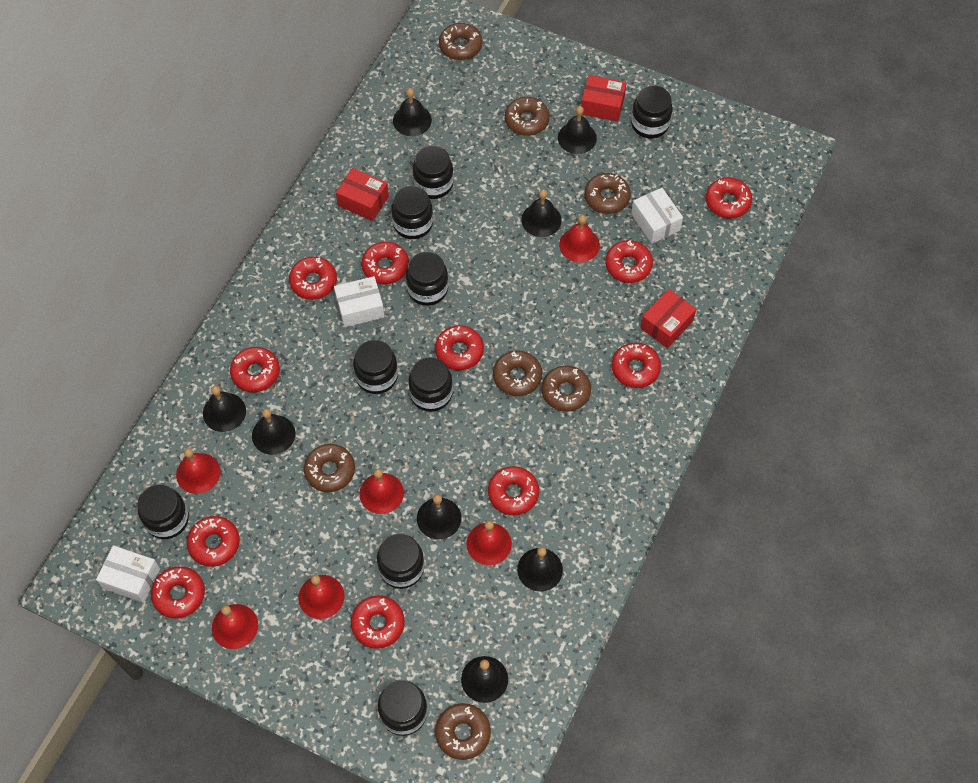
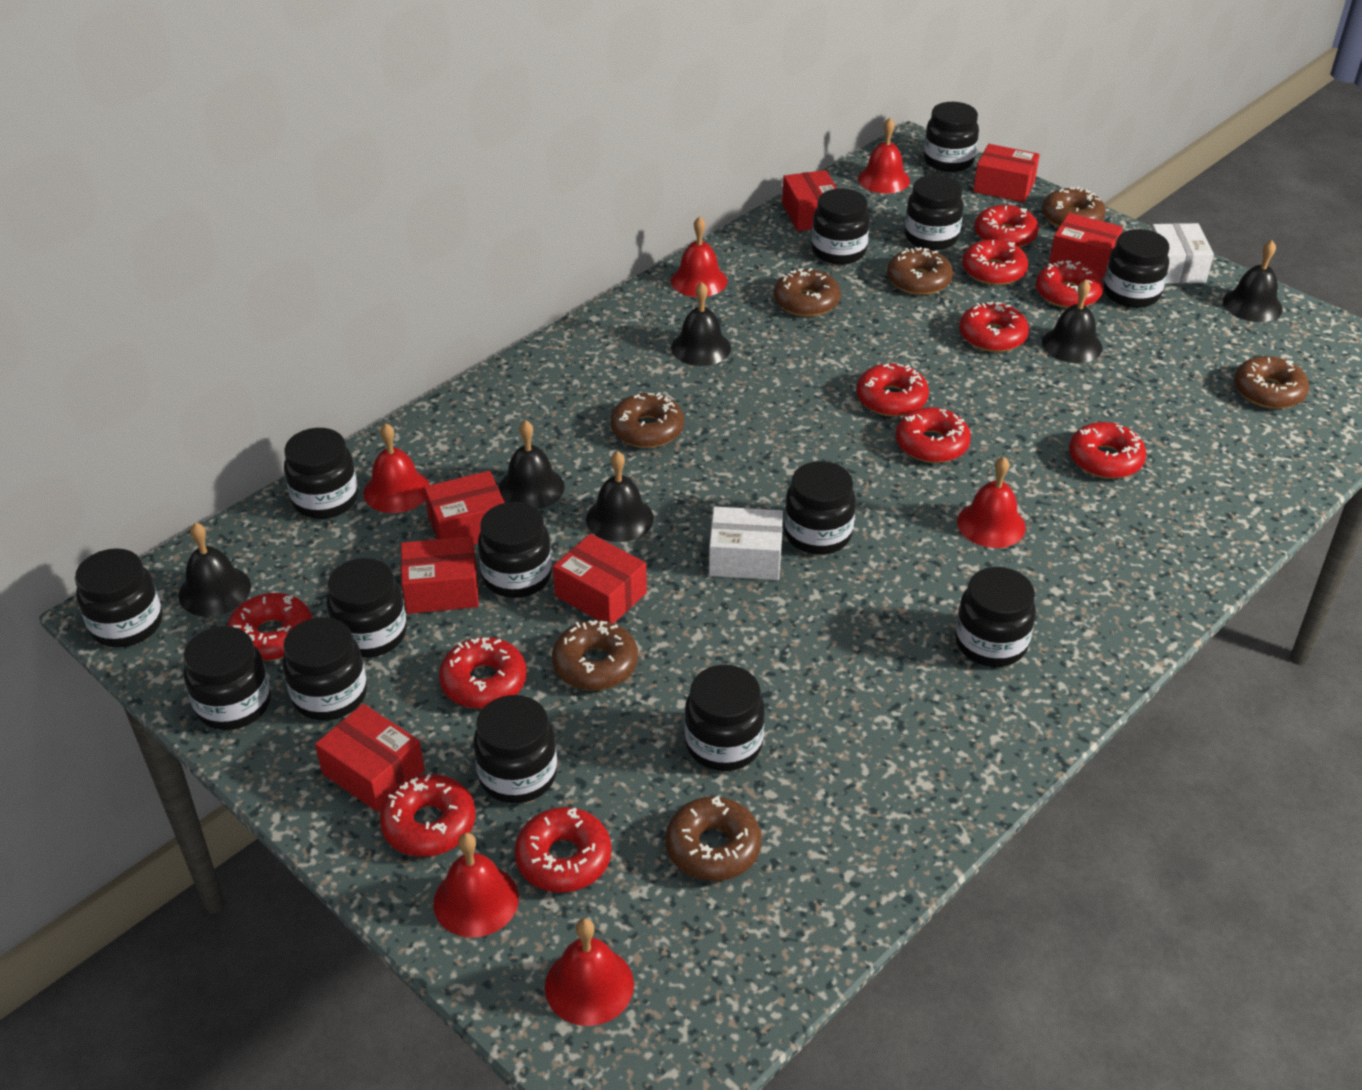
black bell: [203,386,246,432] [252,409,295,455] [393,88,432,136] [417,494,461,539] [461,656,508,703] [517,547,563,592] [521,189,562,237] [558,106,597,154] = 8 -> [178,522,251,617] [498,420,565,510] [586,451,654,542] [671,282,731,366] [1042,280,1103,363] [1223,240,1283,322] = 6
black jar: [137,484,189,539] [353,340,398,394] [377,533,424,589] [378,680,427,736] [391,186,433,239] [406,252,448,306] [408,357,453,412] [413,146,454,199] [631,85,672,139] = 9 -> [75,548,162,647] [183,626,271,730] [283,617,367,721] [284,428,358,519] [327,558,407,658] [473,695,557,803] [478,502,552,598] [684,665,765,771] [784,461,856,555] [812,188,870,265] [905,175,964,250] [924,102,979,172] [955,567,1036,667] [1104,229,1169,308] = 14
red box: [336,168,389,221] [581,75,627,122] [640,289,696,348] = 3 -> [315,704,425,812] [401,536,479,614] [424,471,505,545] [553,534,647,623] [782,170,837,231] [973,144,1040,202] [1049,213,1123,278] = 7
white box: [96,545,160,603] [334,276,385,327] [631,188,683,244] = 3 -> [709,507,783,580] [1151,223,1214,284] = 2

